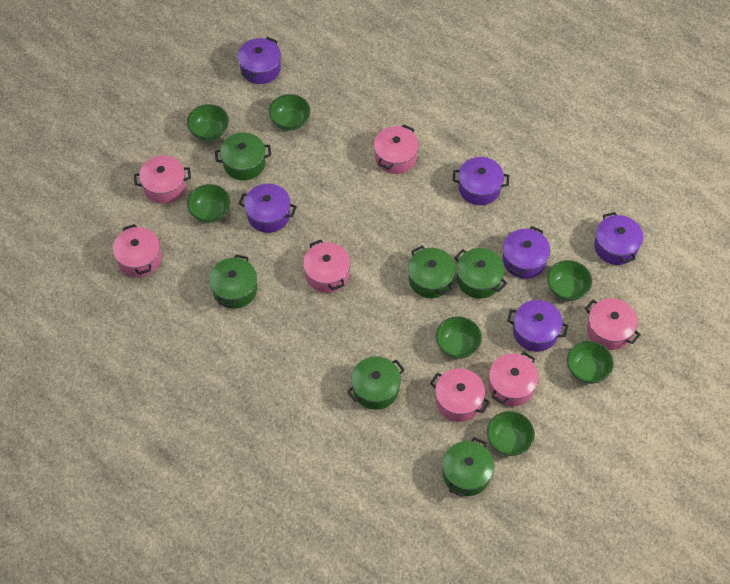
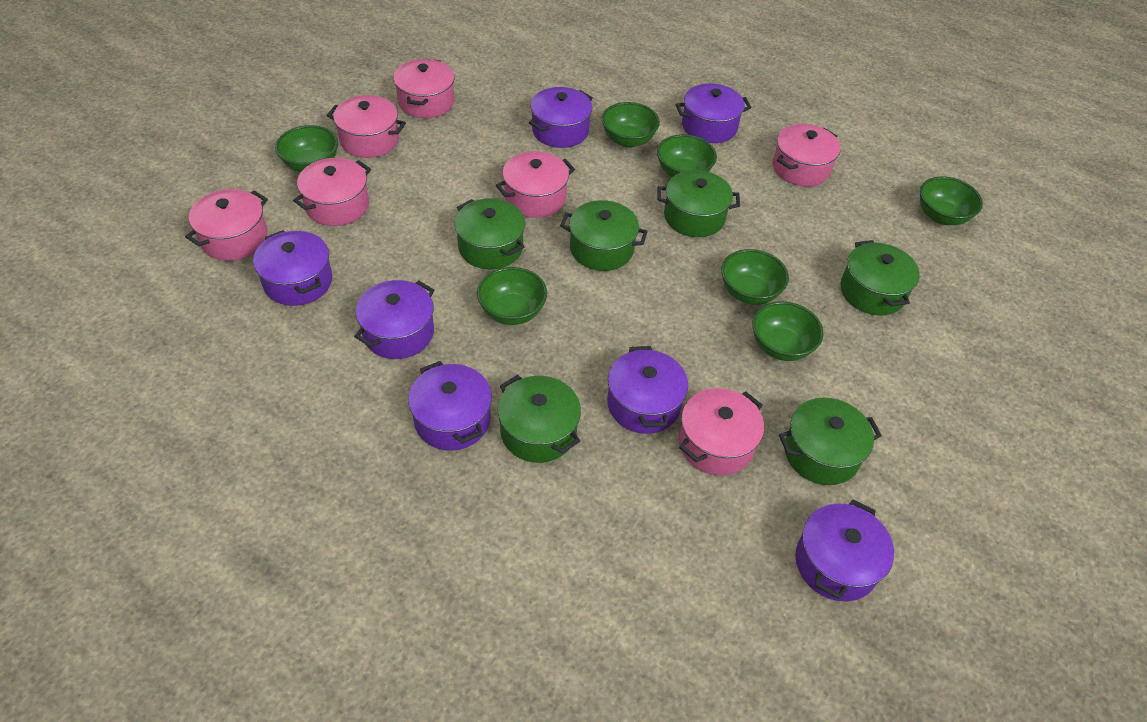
purple pot: [238,37,281,84] [239,184,297,233] [452,157,509,205] [502,226,550,279] [507,300,569,352] [594,212,643,265] = 6 -> [253,230,332,306] [354,280,434,359] [408,361,492,451] [529,87,593,148] [607,346,688,434] [676,83,751,143] [795,500,894,601] = 7

